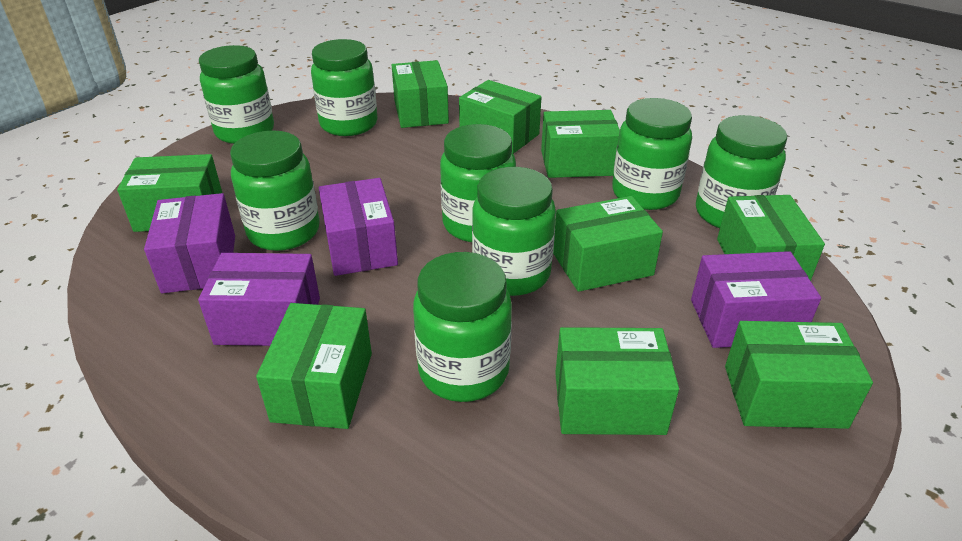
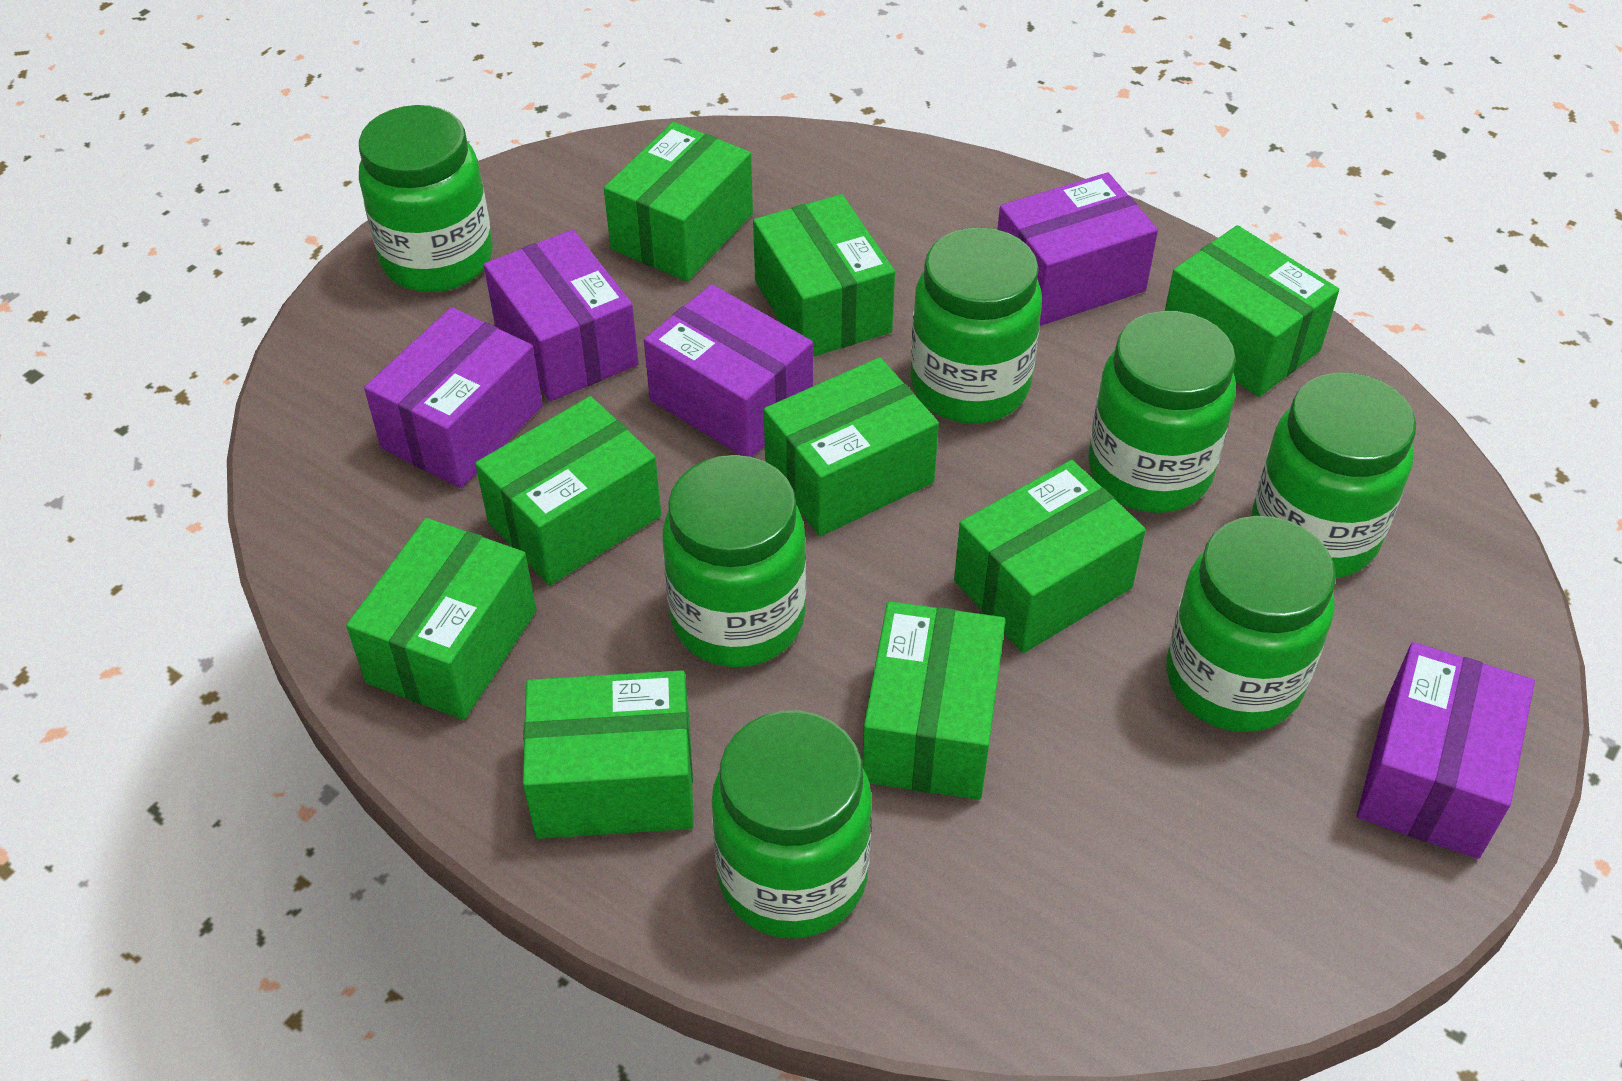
green jar: [199,45,274,144] [230,130,320,251] [311,39,377,136] [413,252,512,402] [440,124,516,242] [472,167,556,296] [612,98,692,210] [696,115,787,228] = 8 -> [359,105,493,292] [663,455,806,667] [712,710,872,939] [910,227,1042,424] [1089,311,1236,513] [1166,516,1336,732] [1251,372,1416,578] = 7
purple box: [144,193,235,293] [198,253,320,346] [319,178,398,276] [691,251,821,348] = 4 -> [364,307,543,488] [484,230,639,401] [644,284,813,457] [997,172,1158,326] [1357,642,1535,859] = 5

